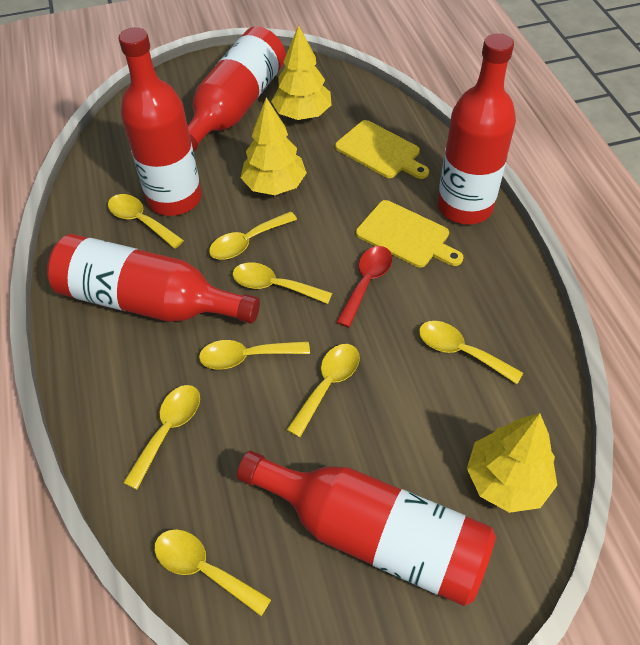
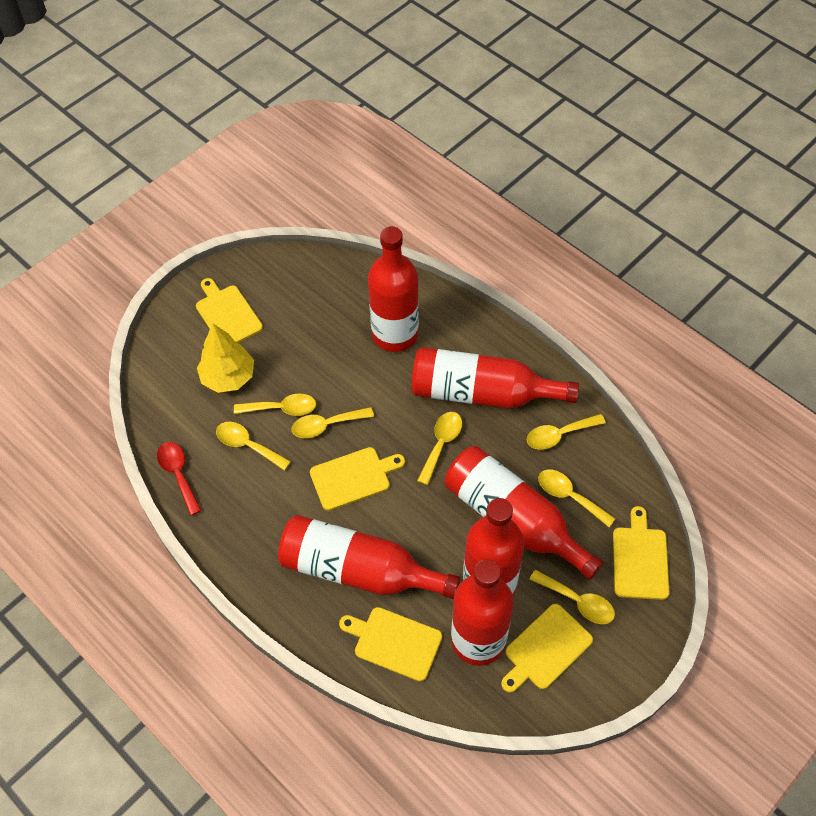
red bottle: [47,234,260,324] [119,27,202,216] [188,26,286,152] [237,451,496,606] [438,33,516,225] = 5 -> [278,515,460,599] [368,226,419,352] [411,347,579,409] [445,446,603,580] [451,559,514,666] [463,498,524,596] = 6
yellow cutting board: [335,120,429,179] [356,200,463,268] = 2 -> [196,278,263,343] [310,447,405,511] [339,607,442,682] [501,604,593,693] [613,506,669,600] = 5
yellow spoon: [108,194,184,249] [123,385,200,490] [154,529,272,616] [199,340,310,370] [209,211,297,260] [232,262,332,304] [287,344,360,437] [419,321,523,384] = 8 -> [216,422,291,471] [234,393,316,416] [292,407,374,438] [417,412,462,485] [526,414,606,450] [529,569,615,624] [538,469,616,527] = 7
yellow tree: [241,98,307,195] [271,25,332,120] [467,413,557,513] = 3 -> [197,324,254,393] = 1

